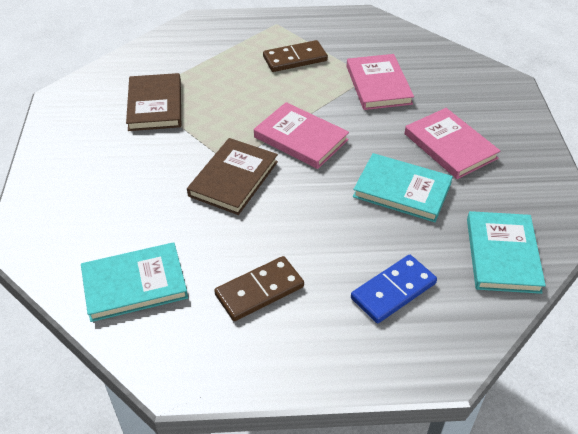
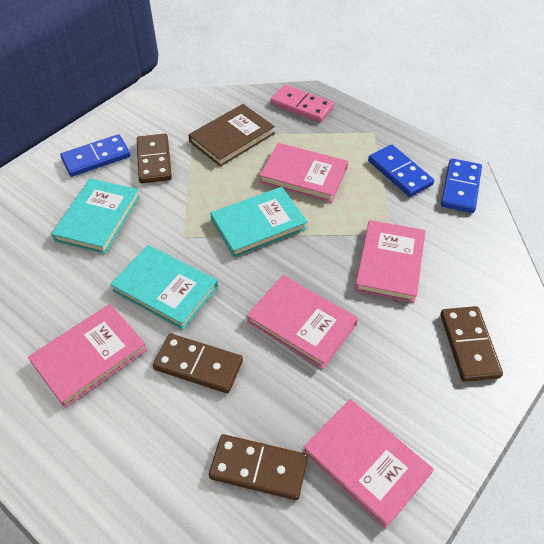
blue domino: [351,255,437,323] = 1 -> [60,134,131,177] [368,145,434,197] [441,158,482,213] = 3
brown book: [126,73,181,131] [187,138,278,215] = 2 -> [188,104,275,167] = 1
brown domino: [214,256,304,321] [263,40,328,72] = 2 -> [137,134,172,183] [153,334,243,393] [209,434,308,500] [440,306,503,382] = 4
pink book: [254,102,349,169] [346,54,414,110] [404,108,500,179] = 3 -> [28,304,147,408] [247,275,358,369] [259,143,348,203] [303,399,434,528] [355,220,425,303] = 5
pink domino: none = 0 -> [271,85,334,122] = 1

